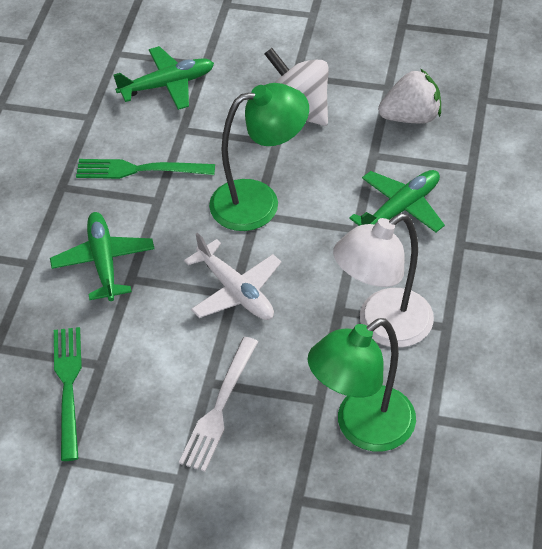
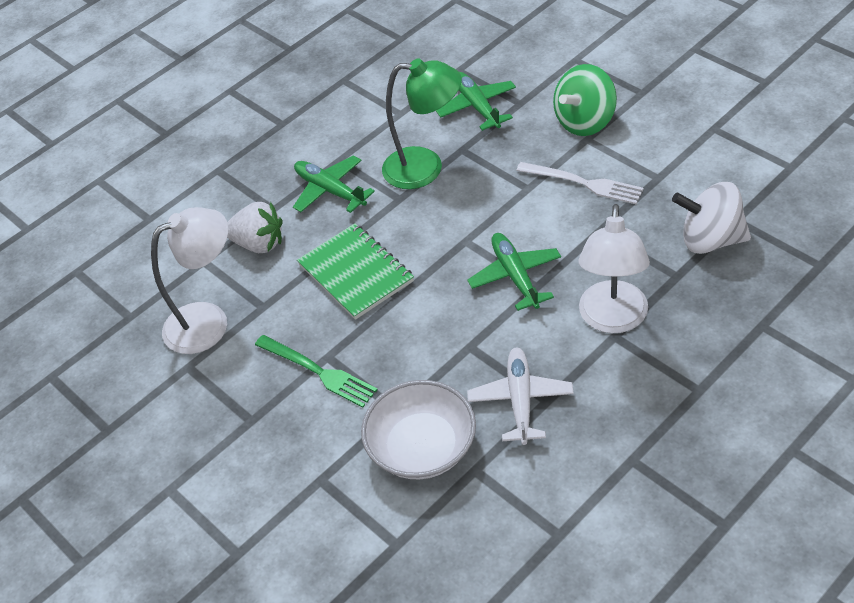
green fork: [54,327,82,461] [76,159,215,179] = 2 -> [255,335,378,408] = 1
green lamp: [209,83,309,231] [308,318,416,451] = 2 -> [382,58,462,189] = 1
green notebook: none = 0 -> [297,223,414,320] = 1
green spinning top: none = 0 -> [553,64,617,136] = 1
white bowl: none = 0 -> [361,380,476,479] = 1
white lamp: [333,213,434,347] = 1 -> [151,207,228,354] [578,204,650,333] = 2

